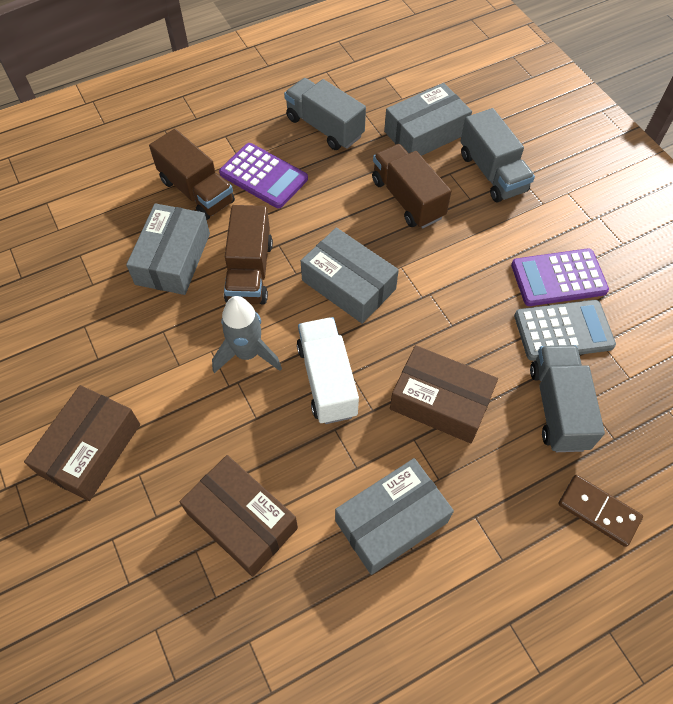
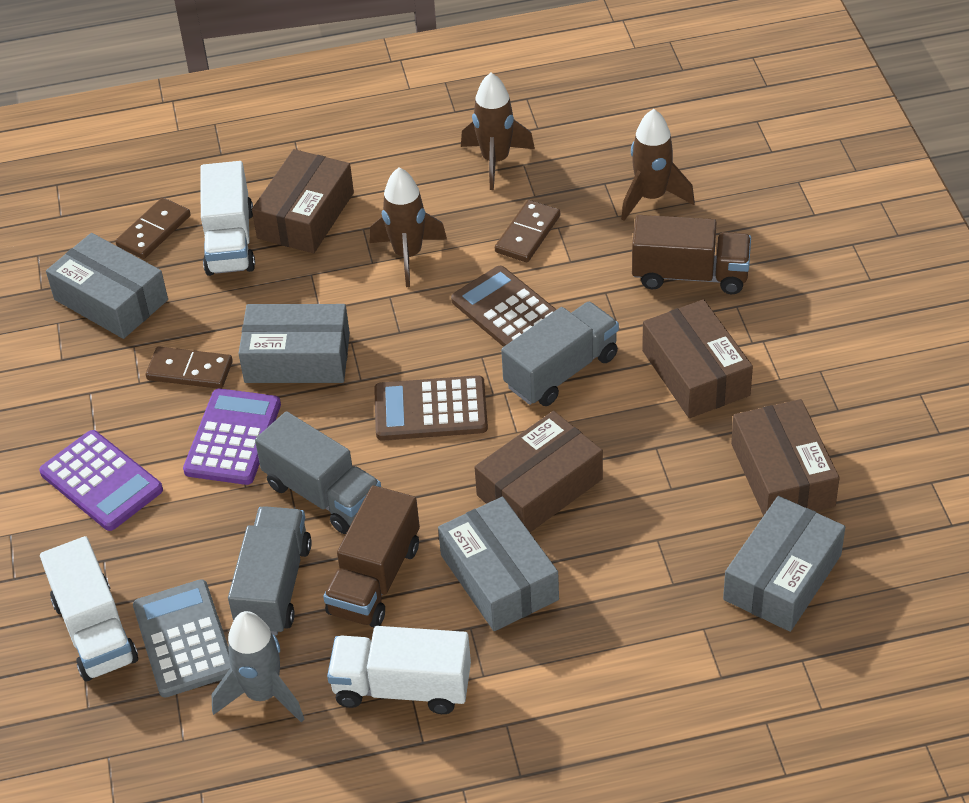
brown box: [24,385,140,501] [179,455,298,577] [390,345,498,443] = 3 -> [252,149,354,253] [475,411,603,532] [642,299,753,418] [731,399,840,516] = 4
brown calculator: none = 0 -> [374,375,488,441] [451,266,557,347] = 2
brown domino: [558,475,643,547] = 1 -> [115,197,191,259] [146,346,233,389] [495,200,560,262] = 3
brown rocket: none = 0 -> [370,167,447,287] [461,73,535,190] [621,109,695,221] = 3
brown truck: [149,129,235,220] [224,205,273,304] [372,144,451,228] = 3 -> [323,485,420,627] [632,215,751,294] = 2
white truck: [297,317,359,424] = 1 -> [40,536,138,681] [200,161,255,276] [327,626,471,714] = 3

